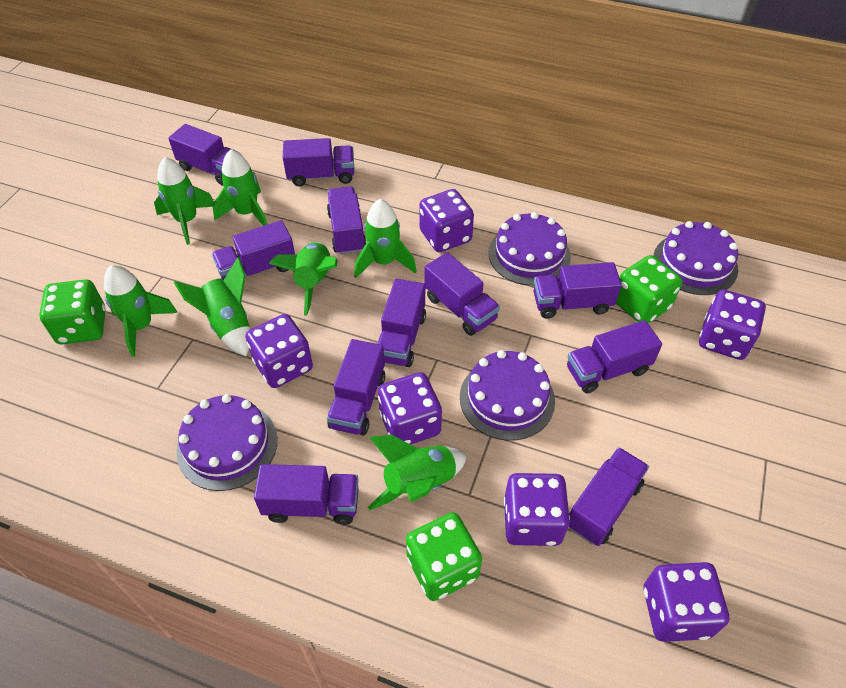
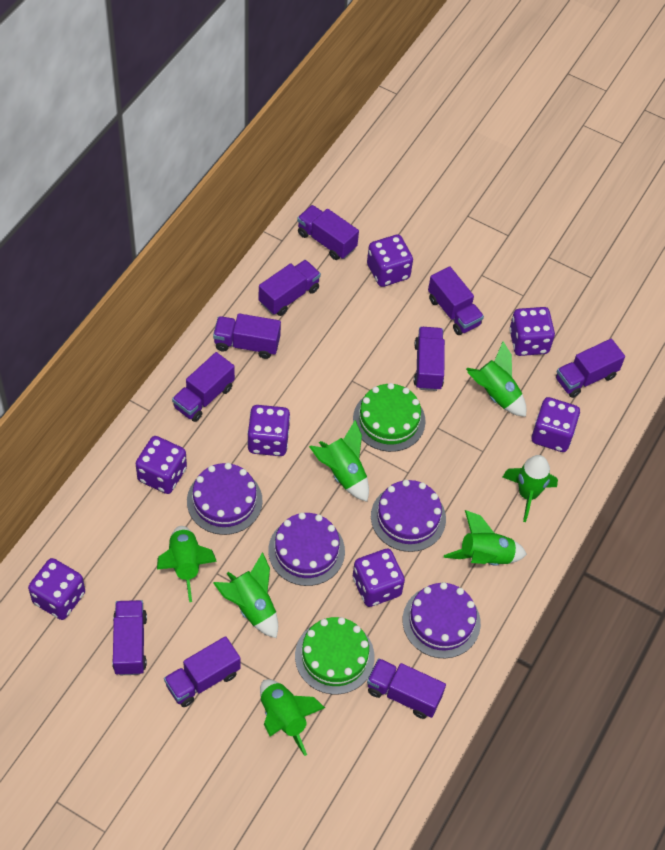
green cake: none = 0 -> [295,617,375,694] [353,383,426,452] = 2
green dice: [39,279,106,344] [406,512,482,601] [616,255,682,324] = 3 -> none = 0
purple dice: [246,314,313,388] [378,372,442,445] [419,189,474,252] [504,473,570,546] [643,562,729,642] [699,290,766,360] = 6 -> [28,558,85,620] [136,436,187,494] [247,405,290,456] [353,549,405,607] [367,235,413,287] [509,307,555,356] [531,397,580,452] = 7
purple truck: [168,124,241,186] [212,220,295,279] [254,464,359,525] [283,138,354,186] [327,187,366,255] [327,339,385,435] [377,279,426,367] [425,252,500,336] [533,262,622,319] [567,320,662,393] [568,447,649,546] = 11 -> [112,600,147,675] [164,636,241,707] [172,352,235,422] [213,313,281,359] [259,260,321,316] [297,205,359,260] [367,658,446,719] [414,327,445,391] [428,267,484,335] [556,339,625,398] = 10

